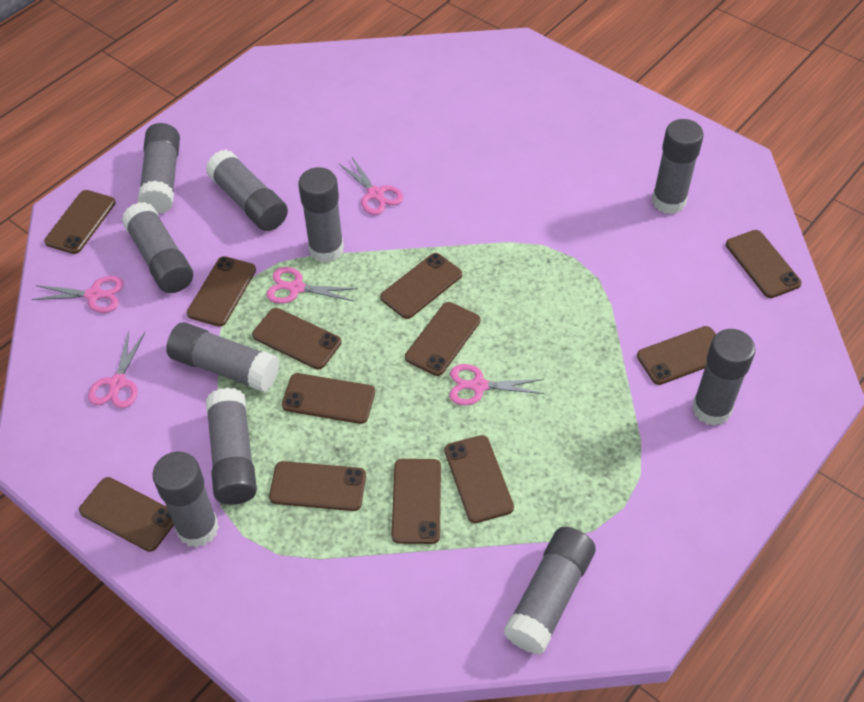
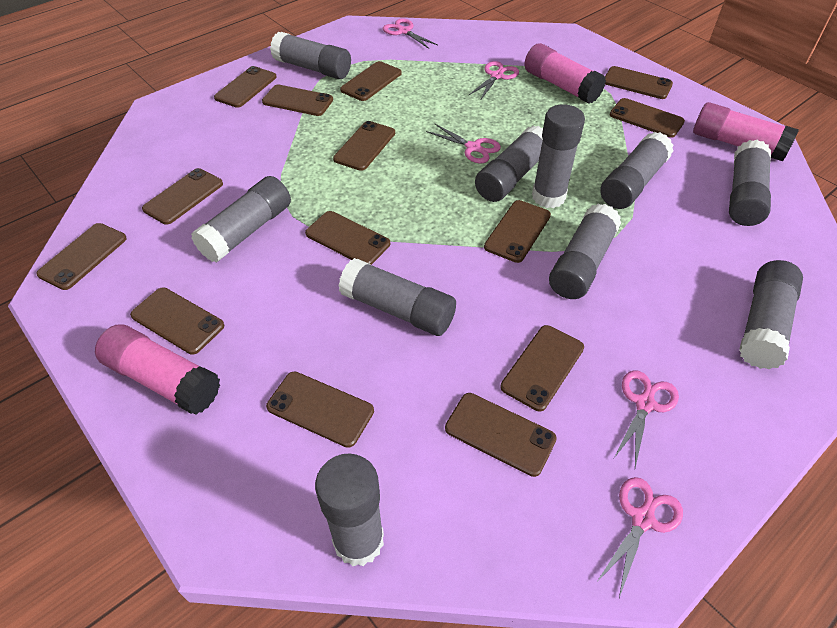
brown phone: [44,190,115,254] [79,477,174,552] [187,256,256,327] [252,308,341,370] [269,461,366,511] [282,373,375,424] [380,253,462,319] [391,459,441,544] [405,302,480,376] [444,435,514,523] [637,326,716,385] [726,230,802,298] = 12 -> [36,223,127,290] [130,287,224,354] [142,168,223,225] [214,66,276,108] [262,85,333,116] [266,372,374,448] [305,211,390,265] [333,121,395,171] [340,61,402,101] [445,393,557,477] [484,200,551,263] [500,325,584,411] [605,66,673,99] [609,98,685,138] = 14
pink glue stick: none = 0 -> [95,324,220,415] [524,43,606,104] [693,102,799,161] = 3

